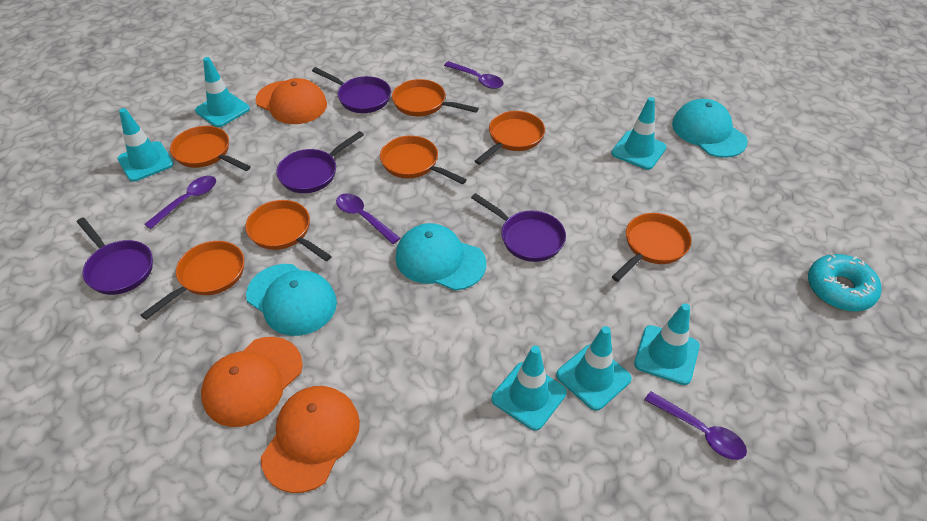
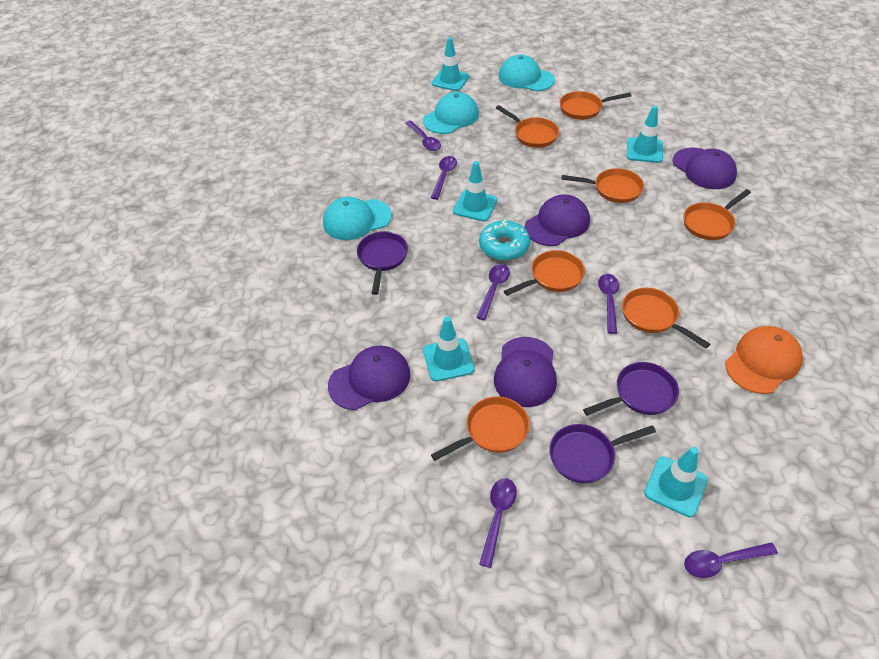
orange cap: [201,337,303,427] [255,78,327,124] [261,386,360,493] = 3 -> [725,326,803,394] = 1
purple cap: none = 0 -> [328,346,410,410] [494,337,557,407] [525,194,590,246] [673,148,737,189] = 4
purple pan: [77,217,153,295] [276,131,364,193] [312,67,391,113] [471,193,566,262] = 4 -> [357,231,408,295] [549,424,656,484] [583,362,679,416] = 3
purple spoon: [144,176,216,229] [336,193,400,244] [444,61,504,89] [645,391,747,460] = 4 -> [405,121,441,151] [431,156,457,200] [476,264,510,320] [479,478,517,568] [598,274,619,334] [684,542,778,578] = 6
turquoise traffic cone: [117,108,174,182] [195,57,250,127] [491,346,567,431] [556,326,632,411] [611,97,667,170] [634,303,700,385] = 6 -> [423,316,475,381] [431,37,469,91] [453,161,498,221] [627,106,663,163] [644,447,708,517] = 5

